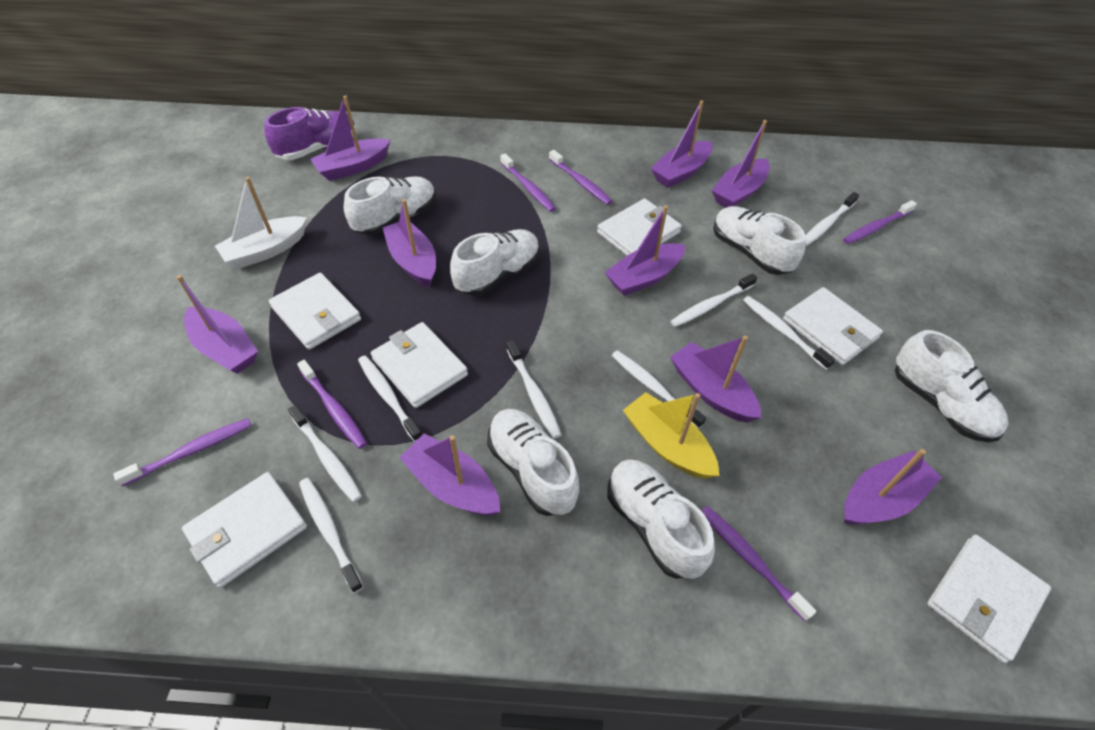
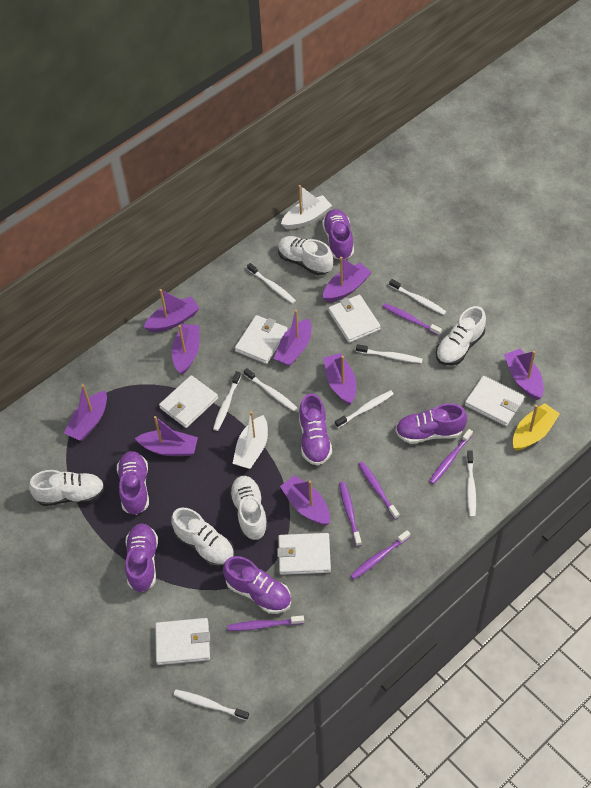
purple shoe: [264,107,357,160] = 1 -> [117,451,149,515] [125,523,158,592] [223,556,291,614] [299,393,332,466] [322,209,354,259] [396,403,467,444] = 6
white boat: [215,177,307,269] = 1 -> [232,411,268,469] [281,185,332,229] = 2
white shoe: [344,176,436,235] [450,229,539,296] [487,409,579,516] [607,459,715,579] [713,206,806,275] [895,330,1008,442] = 6 -> [29,470,105,506] [171,508,234,567] [229,476,268,540] [278,236,333,275] [436,306,486,365] = 5

